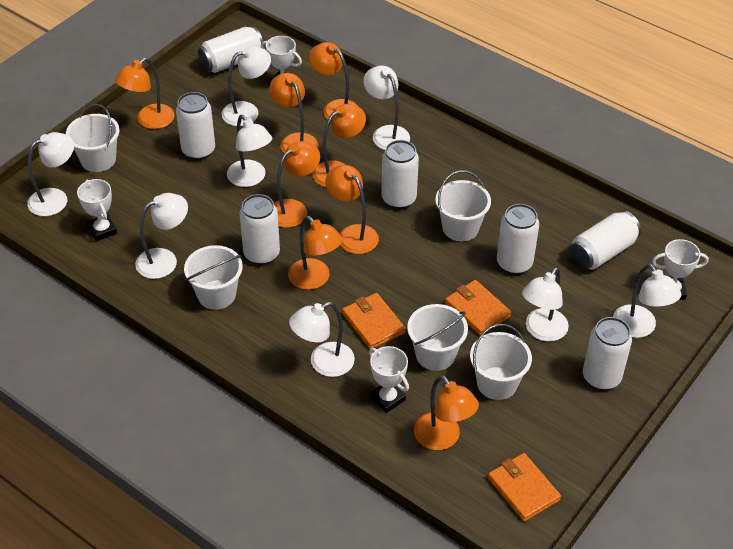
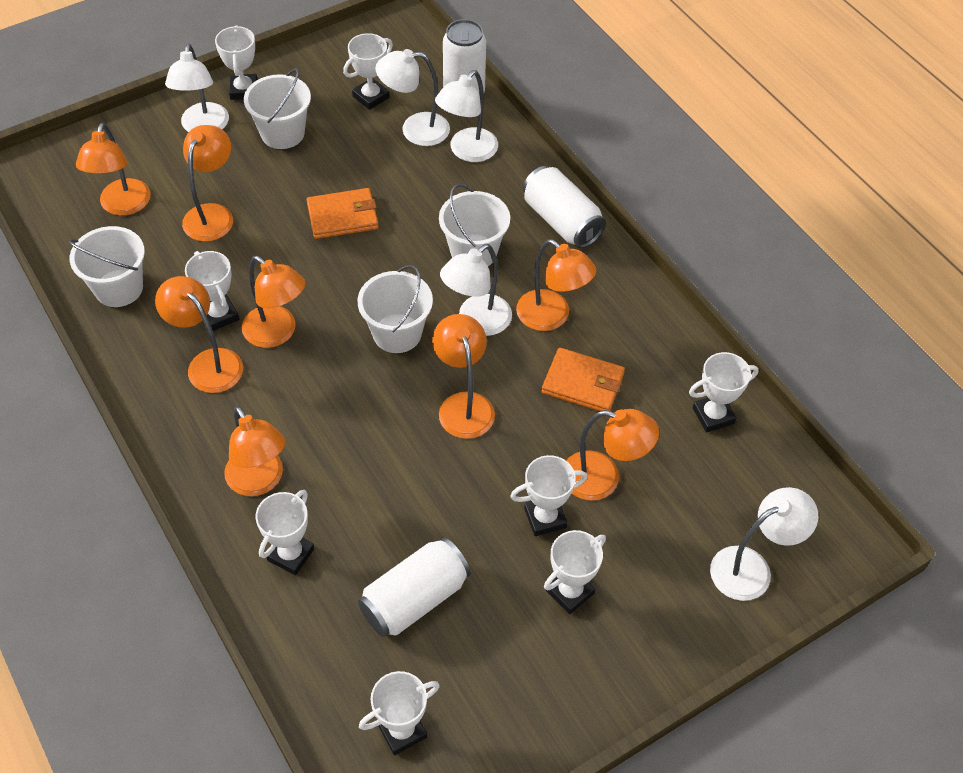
orange wallet: [342,293,406,349] [445,280,511,336] [488,453,561,522] = 3 -> [307,188,379,239] [542,348,625,411] = 2
white bucket: [66,104,119,172] [184,245,243,310] [407,304,468,371] [435,170,491,241] [470,324,532,400] = 5 -> [69,226,145,307] [244,68,311,149] [358,265,433,353] [439,184,510,266] = 4
white can: [176,92,215,160] [198,26,263,73] [239,194,280,265] [381,140,419,209] [497,204,539,275] [570,211,641,270] [583,317,632,390] = 7 -> [358,538,471,637] [443,19,486,97] [523,166,606,248] = 3
white lamp: [27,132,74,216] [135,193,188,279] [221,46,271,126] [227,115,272,187] [289,302,355,377] [363,65,410,150] [522,267,569,342] [613,264,681,338] = 8 -> [165,44,229,132] [375,49,450,146] [435,70,498,162] [440,244,512,336] [710,487,818,601] = 5
white trophy: [77,179,117,241] [261,36,302,85] [369,346,409,413] [652,239,709,300] = 4 -> [185,251,239,331] [215,25,257,100] [255,490,314,575] [343,33,393,110] [359,671,440,755] [510,455,587,536] [544,530,606,614] [689,352,759,432] = 8

